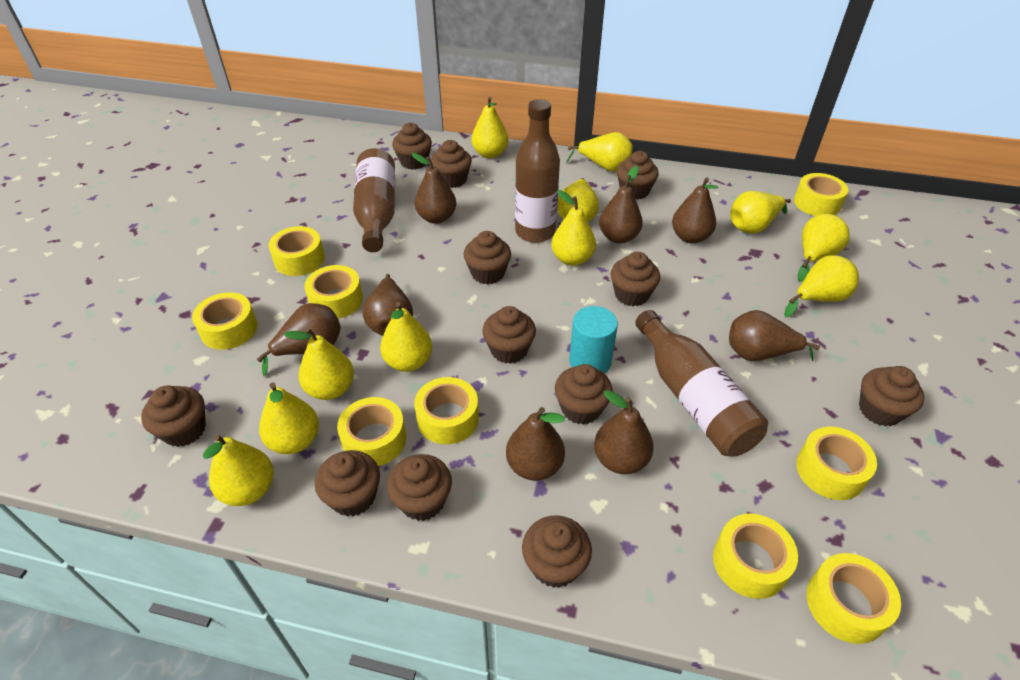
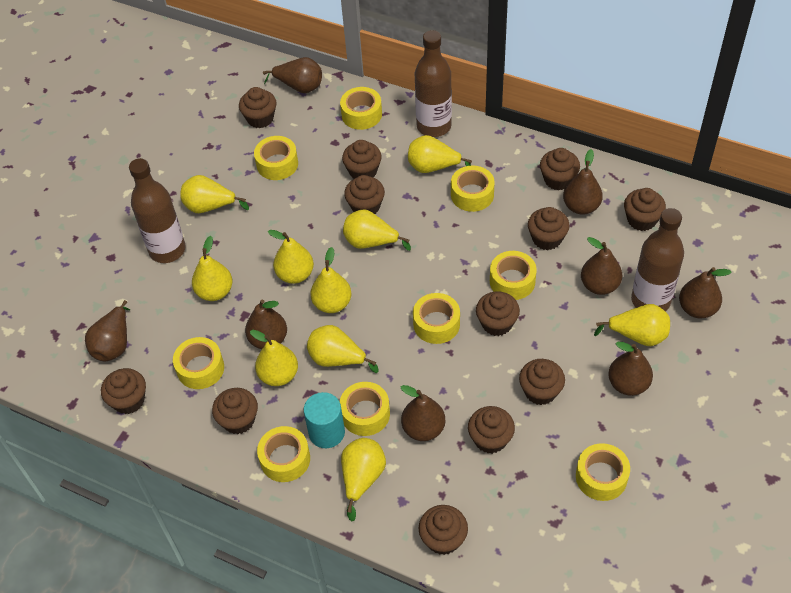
yellow pear: [203,434,274,506] [259,383,319,454] [284,327,354,400] [380,302,433,372] [471,97,508,158] [551,190,596,266] [557,178,599,222] [566,132,633,172] [730,191,791,234] [784,255,859,317] [798,214,850,282] = 11 -> [180,175,249,213] [192,236,232,301] [250,330,298,386] [268,230,314,284] [307,325,379,373] [310,247,352,313] [341,438,386,521] [343,209,411,251] [408,135,472,173] [594,304,670,346] = 10

